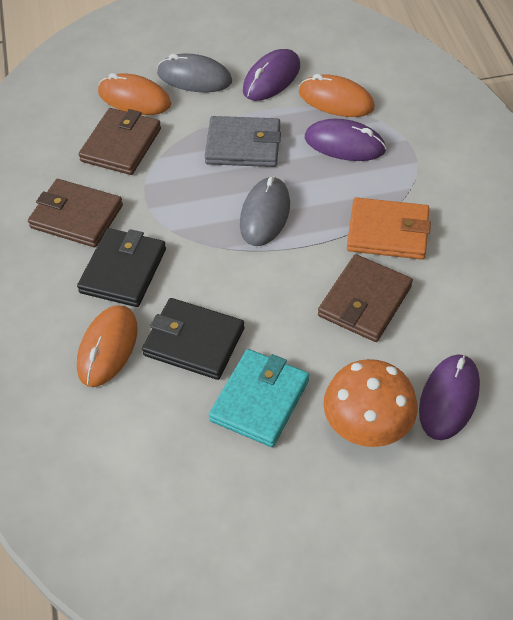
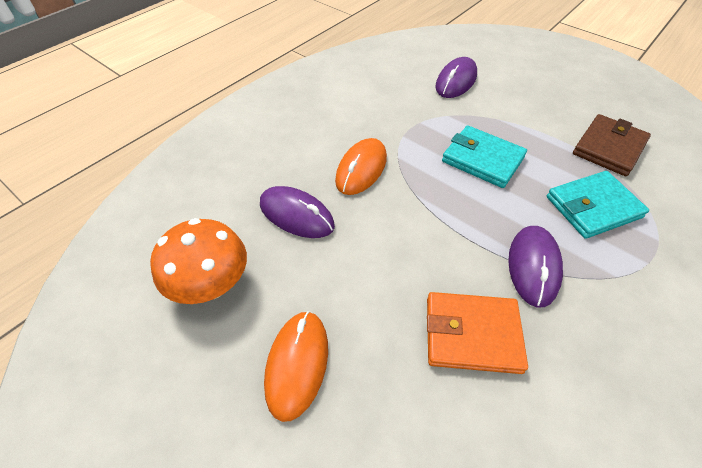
black wallet: [77,228,166,307] [142,298,244,380] = 2 -> none = 0
brown wallet: [28,179,123,247] [79,108,161,175] [318,254,413,342] = 3 -> [573,114,651,176] = 1
grey mouse: [157,54,232,92] [240,177,290,246] = 2 -> none = 0
grey wallet: [205,116,281,167] = 1 -> none = 0
orange mouse: [77,306,137,387] [98,73,171,115] [299,74,375,117] = 3 -> [264,311,328,422] [335,138,387,195] = 2
turquoise wallet: [209,349,309,447] = 1 -> [442,125,527,188] [547,171,649,239] = 2

